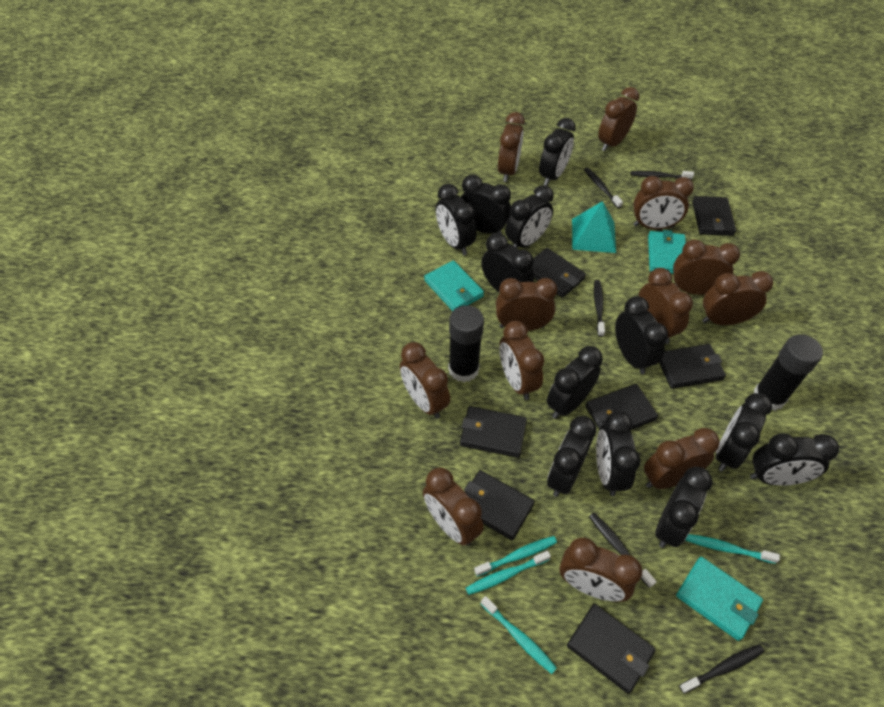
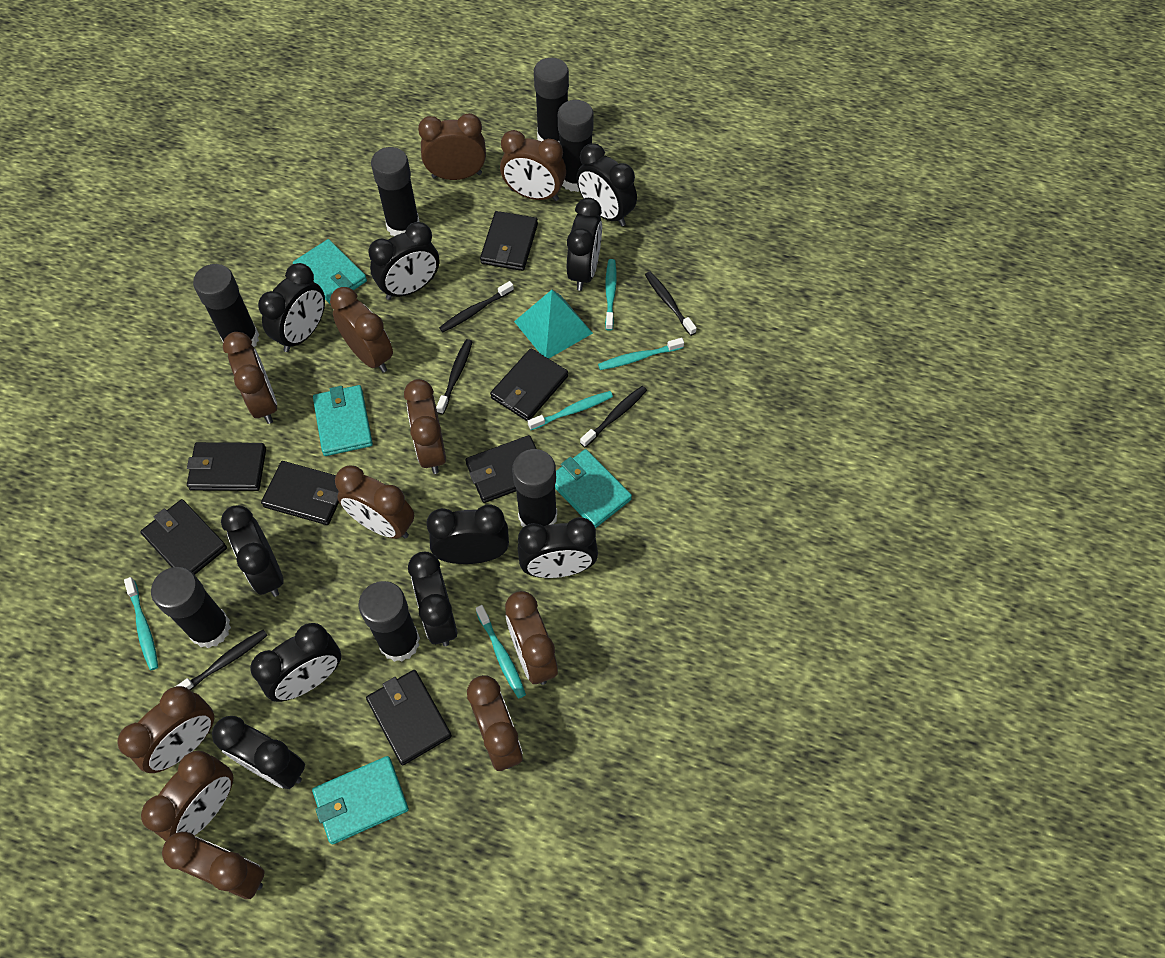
black clock: [436,184,476,255] [461,175,511,234] [481,233,534,293] [505,185,554,248] [539,118,576,186] [547,346,603,419] [547,416,596,497] [596,411,641,496] [615,296,668,374] [655,467,712,548] [716,393,772,472] [750,433,839,486] = 12 -> [212,716,305,789] [221,505,284,597] [250,623,341,702] [258,263,325,352] [369,222,440,300] [408,552,457,646] [426,504,509,564] [518,517,598,578] [567,198,602,291] [576,143,637,226] = 10
black glue stick: [448,305,484,382] [754,334,823,411] = 2 -> [151,567,231,648] [193,264,259,347] [359,581,420,662] [371,147,419,236] [512,449,557,527] [534,58,569,143] [558,100,594,192] = 7
brown clock: [400,342,450,419] [423,468,484,546] [496,278,557,331] [498,112,525,182] [499,321,544,400] [559,538,642,602] [598,87,639,152] [633,176,694,229] [639,268,693,344] [644,428,720,489] [673,239,740,295] [702,271,773,325] = 12 -> [117,686,214,773] [141,751,233,841] [162,832,265,899] [223,332,277,424] [330,287,393,373] [335,465,414,539] [404,379,446,474] [418,113,486,180] [467,675,523,771] [500,130,566,201] [505,591,558,685] = 11
turquoise toothbrush: [466,551,551,595] [474,536,557,577] [481,596,557,674] [685,534,780,564] = 4 -> [124,577,158,670] [476,605,526,699] [528,391,613,430] [598,338,684,370] [605,259,617,331] = 5
turquoise wallet: [424,260,484,311] [648,230,686,274] [676,557,763,641] = 3 -> [293,239,367,305] [312,756,409,844] [313,385,373,456] [555,449,632,528] = 4

